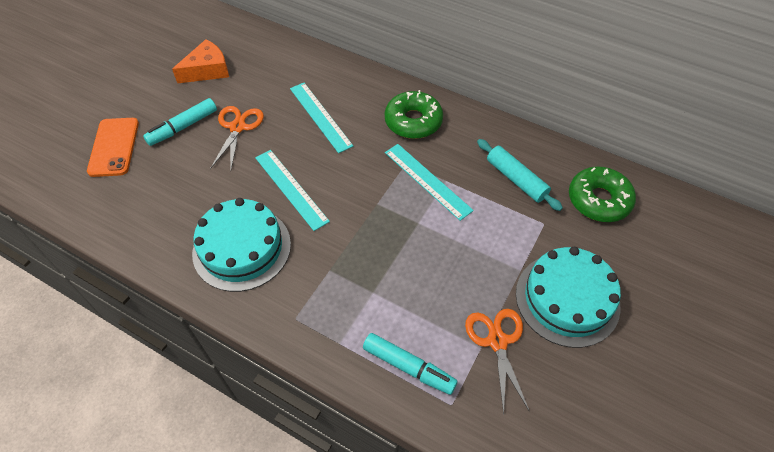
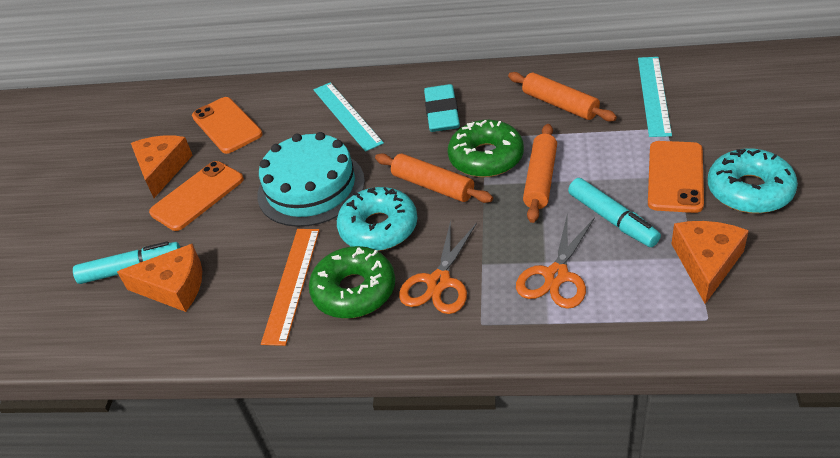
orange cheese: [172,39,229,83] = 1 -> [117,244,202,312] [131,135,193,198] [671,221,749,304] = 3
orange phone: [87,118,139,177] = 1 -> [149,161,244,231] [192,97,263,154] [648,141,704,213] = 3
orange rolling pin: none = 0 -> [375,153,493,203] [508,72,617,122] [523,124,557,223] = 3
orange ruler: none = 0 -> [261,229,320,346] = 1
turquoise cake: [192,198,291,292] [516,247,621,348] = 2 -> [257,132,365,227] = 1
turquoise donut: none = 0 -> [337,187,417,251] [708,148,798,213] = 2
turquoise eraser: none = 0 -> [424,84,460,132] = 1
turquoise rolling pin: [477,139,563,211] = 1 -> none = 0
turquoise ruler: [255,150,330,231] [290,83,353,153] [385,144,474,221] = 3 -> [314,82,384,152] [638,57,672,137] = 2

